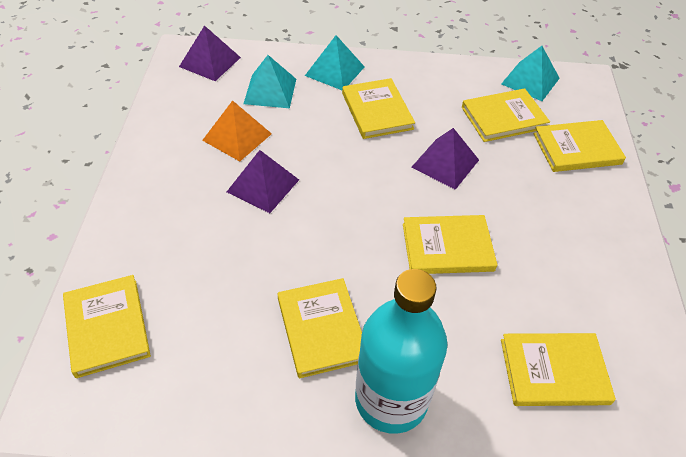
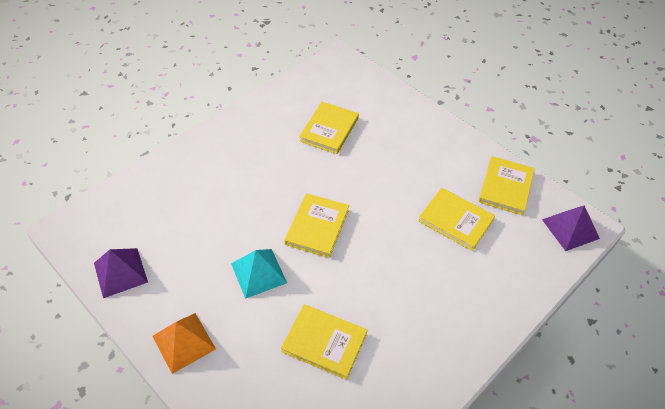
purple pyramid: [179,25,241,81] [227,150,299,213] [411,128,479,190] = 3 -> [94,248,148,298] [542,205,600,251] = 2
turquoise bottle: [355,269,447,434] = 1 -> none = 0
turquoise pyramid: [243,55,296,108] [305,35,365,90] [501,46,560,101] = 3 -> [231,249,287,299] = 1
yellow book: [63,275,151,378] [278,278,362,378] [342,78,415,139] [403,215,497,274] [462,89,550,142] [501,333,616,406] [533,120,626,172] = 7 -> [281,304,367,380] [284,193,349,258] [299,102,359,154] [418,188,495,251] [479,156,535,215] = 5

